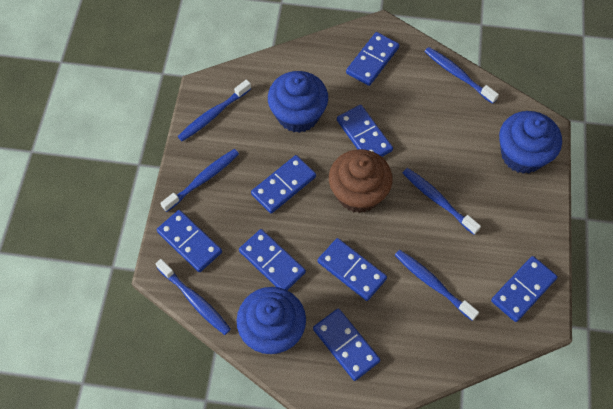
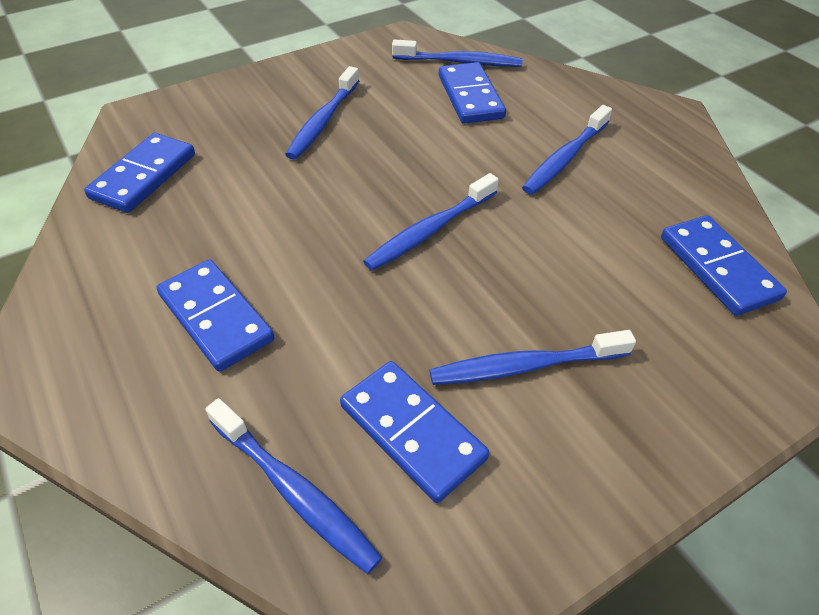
blue cupcake: [237,287,306,354] [268,71,328,133] [499,111,562,174] = 3 -> none = 0
blue domino: [157,210,222,272] [239,229,306,290] [251,155,316,214] [313,309,380,381] [318,238,387,301] [337,105,393,157] [346,32,399,86] [491,256,557,322] = 8 -> [84,133,195,213] [157,259,275,372] [340,361,489,503] [439,62,506,124] [661,215,787,316] = 5
brown cupcake: [329,149,393,213] = 1 -> none = 0

